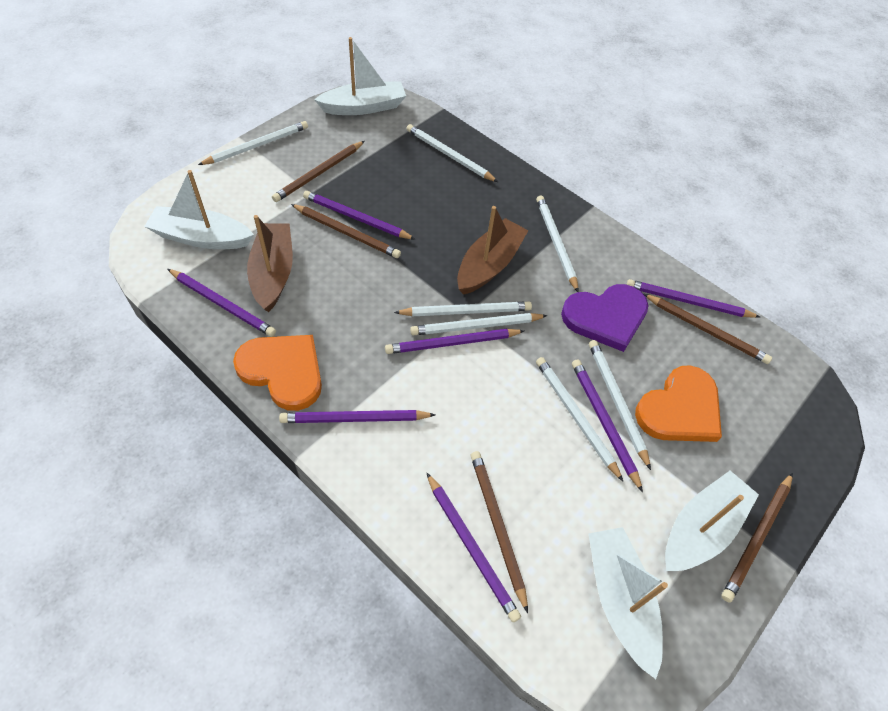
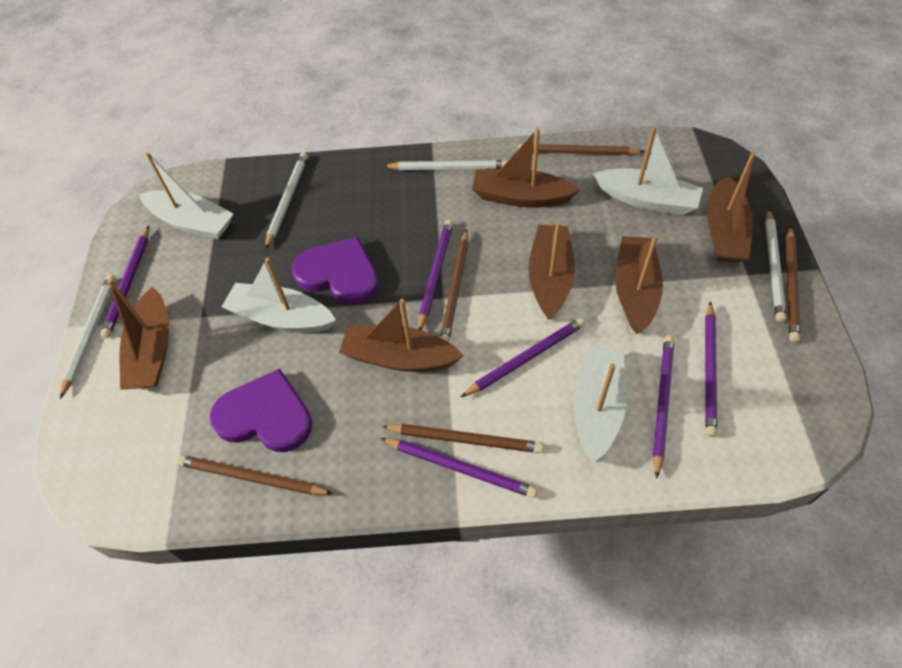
brown boat: [247,215,293,312] [457,206,529,295] = 2 -> [107,279,169,390] [339,299,464,372] [472,128,580,208] [528,221,575,320] [615,235,663,334] [707,152,756,263] = 6
orange heart: [233,335,322,411] [635,365,722,442] = 2 -> none = 0
purple heart: [561,284,649,352] = 1 -> [210,368,312,452] [292,237,378,305] = 2
purple pencil: [168,269,276,337] [279,410,435,423] [303,191,416,240] [385,329,524,354] [427,473,521,622] [572,359,643,492] [626,279,760,318] = 7 -> [100,226,149,338] [380,438,537,498] [418,220,453,330] [461,317,585,397] [653,335,674,479] [705,301,717,437] = 6
white pencil: [198,121,308,165] [394,302,532,316] [407,124,498,182] [410,313,548,336] [536,195,578,292] [536,357,623,481] [589,340,651,470] = 7 -> [60,274,116,399] [265,152,308,249] [384,160,507,170] [765,208,787,322] = 4

